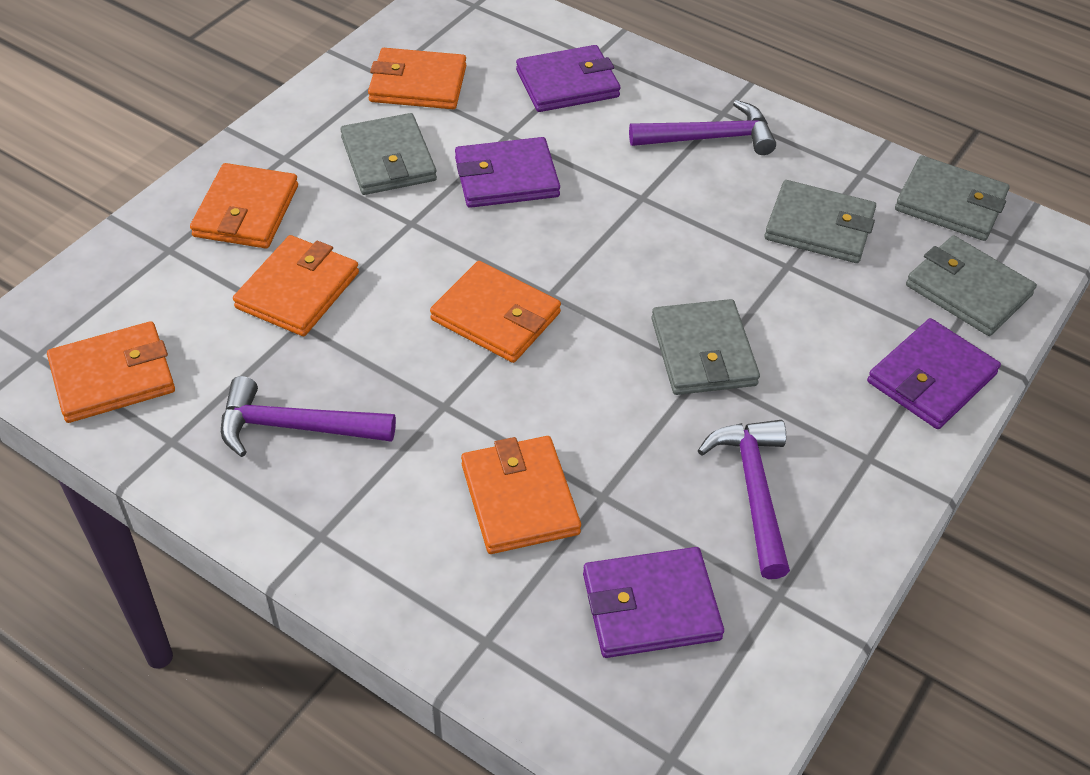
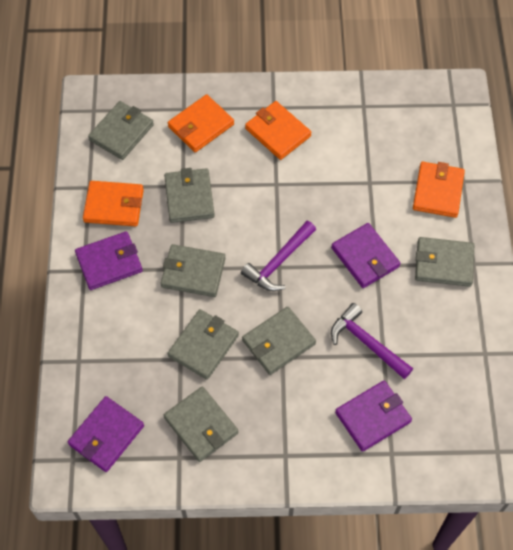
grey wallet: [340,113,437,195] [651,299,760,395] [764,180,876,263] [895,156,1009,241] [906,236,1037,336] = 5 -> [88,101,154,160] [161,244,226,297] [164,168,215,223] [164,387,238,462] [168,309,239,380] [242,307,316,375] [415,237,474,287] = 7
orange wallet: [47,321,175,423] [190,163,298,248] [233,235,359,336] [368,48,466,109] [430,261,561,363] [461,436,581,554] = 6 -> [83,181,144,226] [168,94,234,152] [245,101,311,160] [413,162,465,218] = 4
purple hammer: [221,376,396,457] [629,100,776,155] [698,420,790,579] = 3 -> [241,221,316,291] [331,303,413,379] = 2

